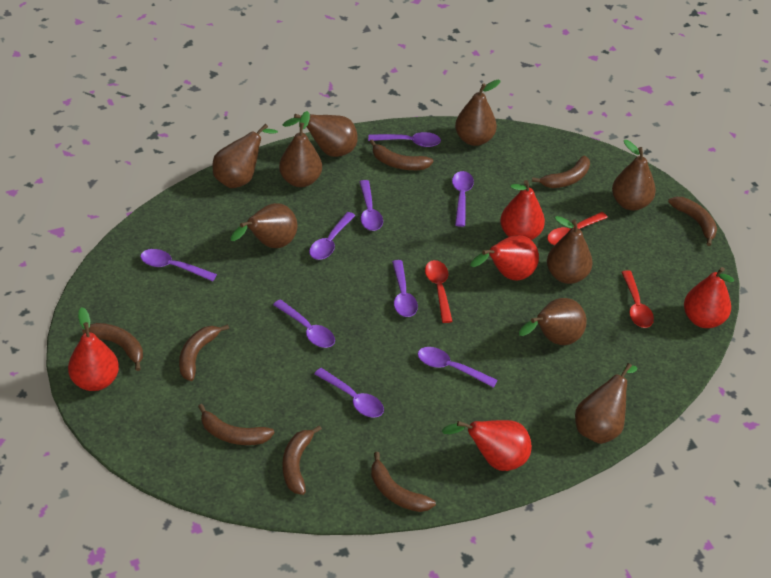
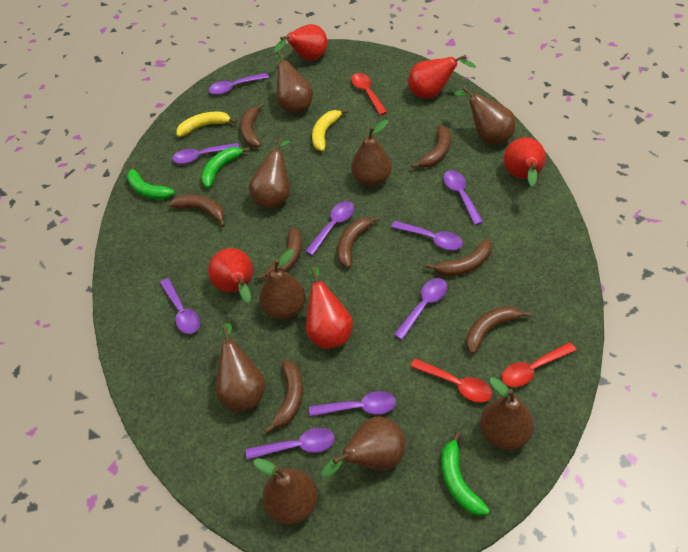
green banana: none = 0 -> [127,163,174,200] [201,147,250,188] [441,432,489,516] = 3
yellow banana: none = 0 -> [176,111,237,137] [312,108,348,151] = 2

